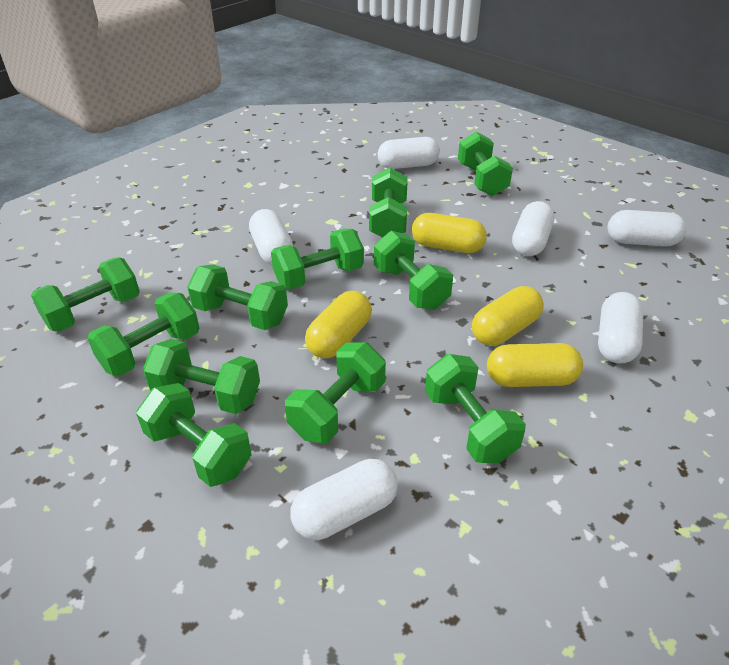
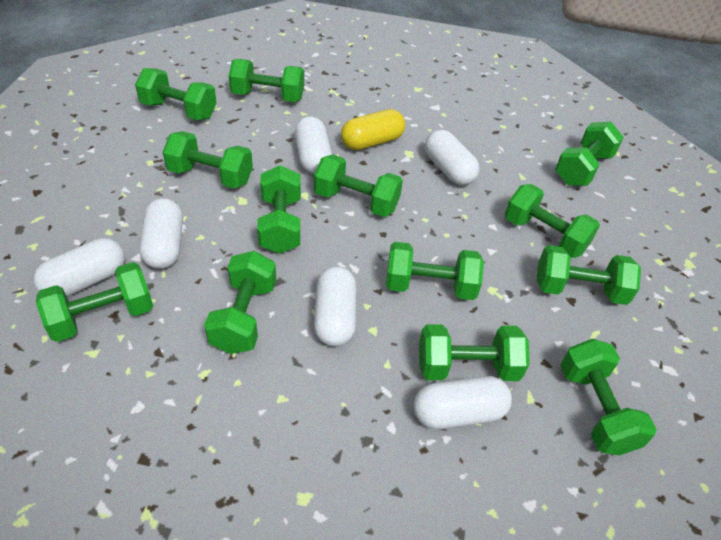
green dumbbell: [31,257,140,332] [87,293,199,376] [136,383,251,487] [143,339,260,414] [187,264,288,330] [271,229,364,290] [285,342,386,443] [369,168,408,238] [374,231,453,310] [425,354,526,463] [458,132,513,196] = 11 -> [36,262,153,342] [135,68,217,120] [163,131,253,189] [204,251,276,354] [229,59,304,102] [257,165,301,254] [314,155,403,217] [386,242,484,300] [419,324,530,381] [505,184,600,258] [537,245,641,305] [555,122,624,186] [560,339,657,456] = 13
yellow capsule: [305,291,372,359] [412,213,487,253] [472,286,544,346] [487,343,583,387] = 4 -> [341,109,405,150] = 1

